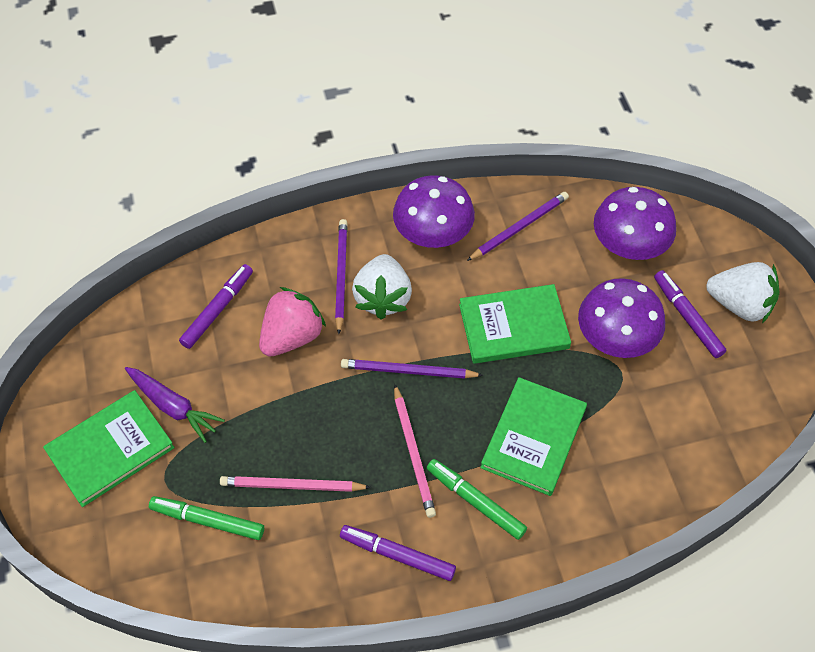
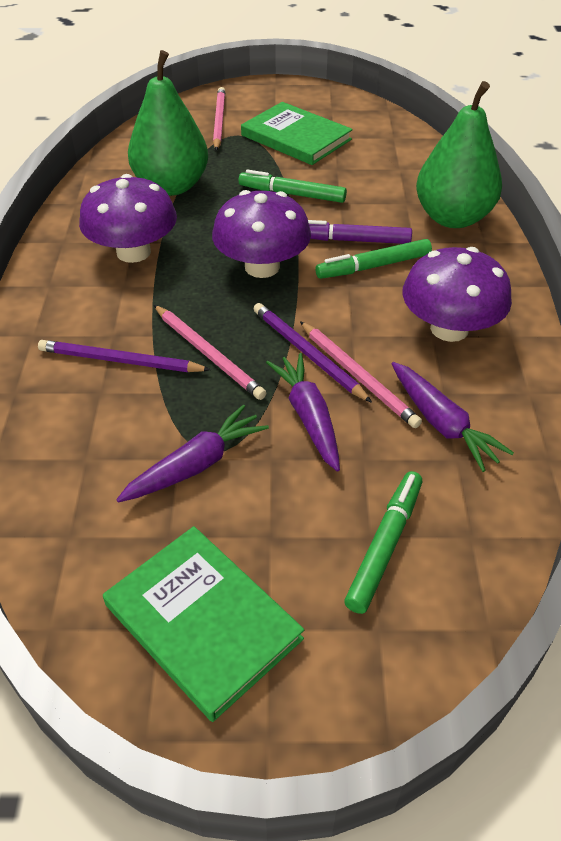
green book: [43,390,175,507] [459,284,571,364] [480,377,587,496] = 3 -> [103,526,304,722] [241,102,353,165] = 2
green marker: [149,496,264,540] [427,459,527,540] = 2 -> [238,169,347,203] [315,239,432,279] [344,471,422,614] = 3
green pear: none = 0 -> [128,50,208,196] [416,81,502,228] = 2
pink pencil: [220,476,371,492] [394,384,436,518] = 2 -> [154,305,266,400] [213,87,225,151] [300,321,422,428] = 3
pink strawberry: [259,287,326,357] = 1 -> none = 0
purple carrot: [125,367,225,443] = 1 -> [116,405,269,503] [266,353,340,472] [391,362,514,472] = 3
purple marker: [179,264,253,349] [340,525,456,581] [654,270,726,358] = 3 -> [308,220,412,244] = 1
purple pencil: [335,219,348,334] [341,359,483,379] [467,192,569,261] = 3 -> [38,340,211,372] [254,303,372,403] = 2
white strawberry: [352,254,412,320] [706,262,779,323] = 2 -> none = 0

